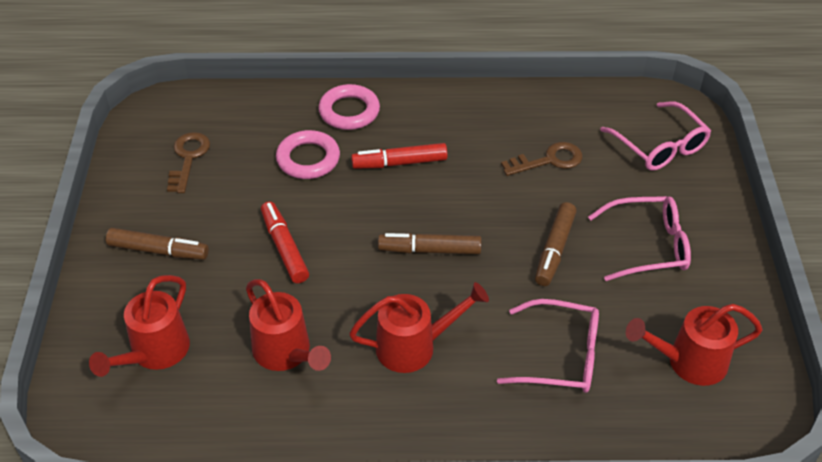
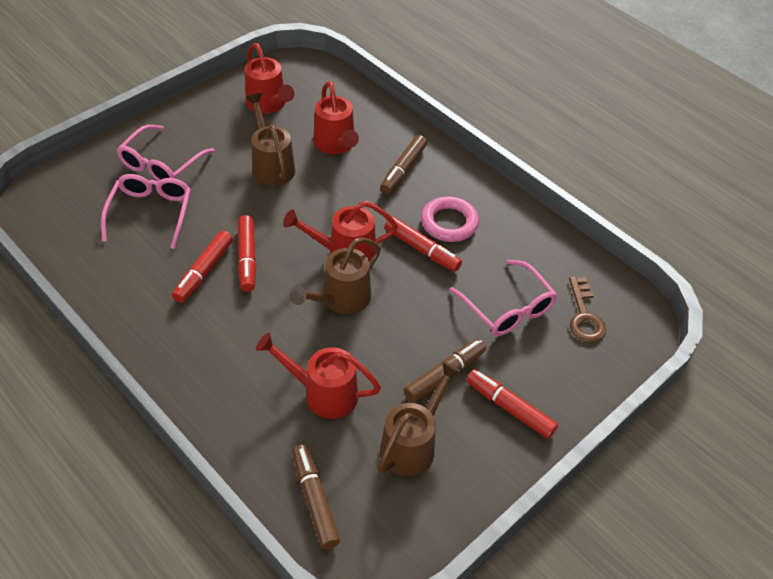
brown key: [167,132,210,193] [501,142,582,176] = 2 -> [569,277,606,343] = 1
brown watering can: none = 0 -> [245,93,295,186] [290,238,381,314] [377,361,462,477] = 3
pink ring: [276,130,340,179] [318,84,380,130] = 2 -> [421,196,479,242] = 1
red marker: [261,201,309,283] [351,143,448,169] = 2 -> [172,231,233,303] [238,215,256,292] [385,216,462,272] [466,369,558,439] = 4

